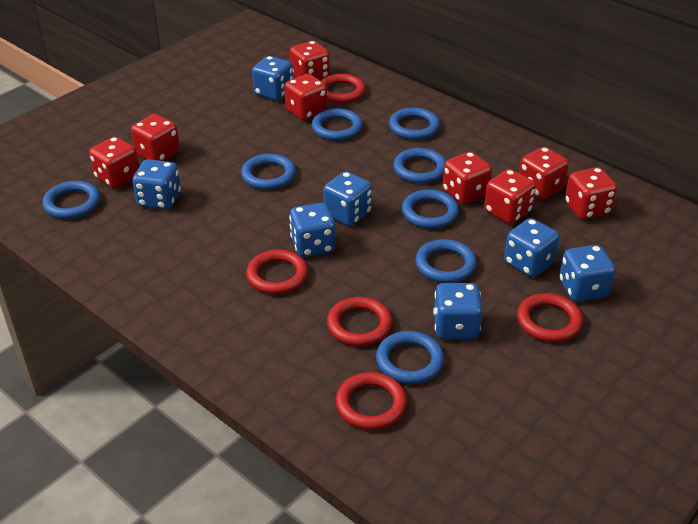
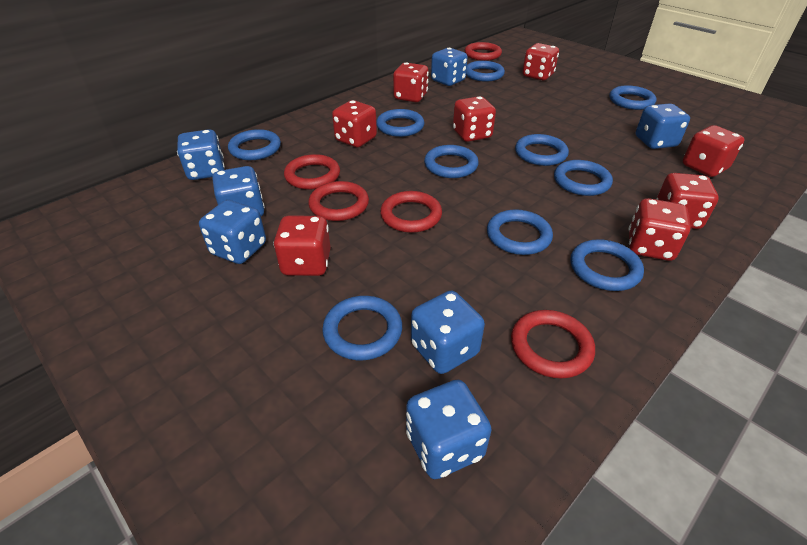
blue ring: [42,181,100,219] [241,154,296,190] [312,108,363,141] [376,331,444,384] [389,107,440,140] [393,148,446,184] [402,189,459,229] [415,239,477,283] = 8 -> [228,129,281,160] [322,296,402,360] [376,109,424,137] [424,145,479,178] [466,61,505,82] [487,209,553,255] [515,134,569,166] [554,160,613,196] [571,239,644,291] [609,85,656,110] = 10

